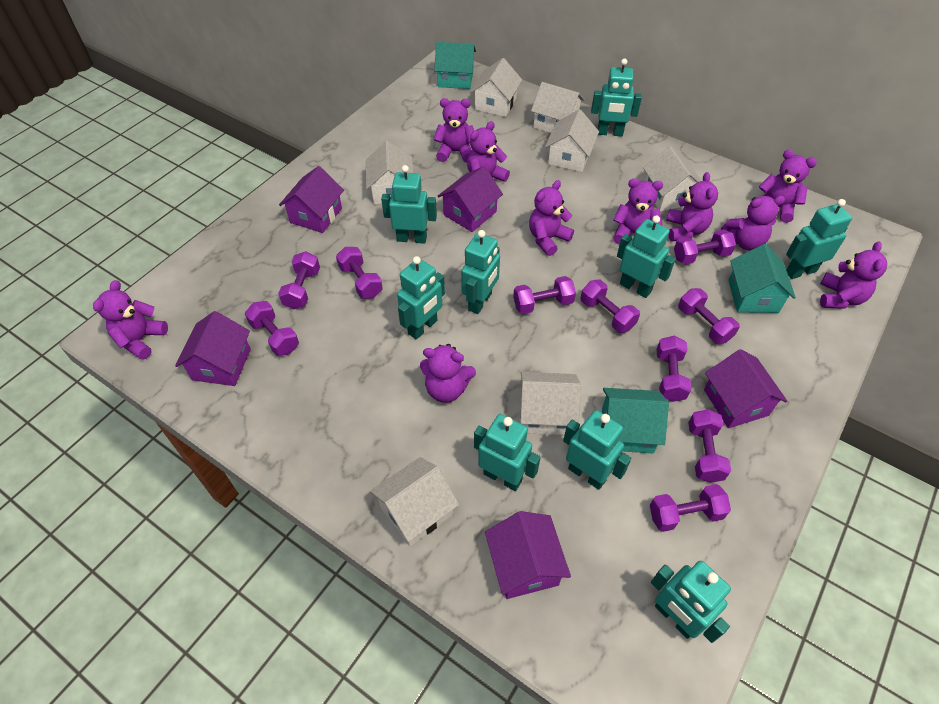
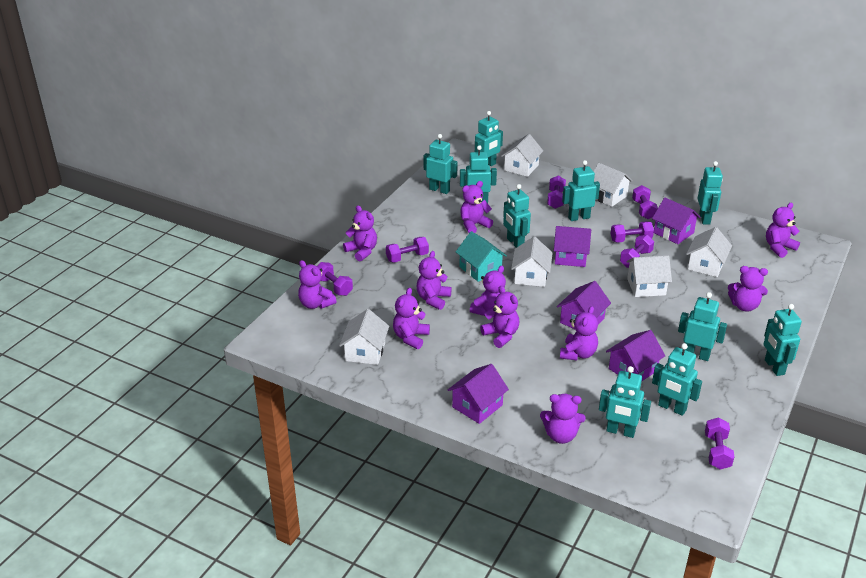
purple dumbbell: [245,301,299,356] [278,251,320,309] [336,247,383,299] [513,276,576,314] [581,280,640,333] [650,484,731,532] [656,336,692,402] [674,229,736,265] [678,288,740,344] [688,409,731,483] = 10 -> [317,262,353,296] [386,237,429,263] [547,175,566,209] [610,221,654,243] [620,235,654,268] [632,185,658,219] [705,417,735,470] = 7
purple teddy bear: [93,280,168,360] [420,344,476,403] [434,98,474,163] [467,121,510,182] [529,180,574,256] [613,178,663,244] [666,172,718,241] [721,196,785,251] [759,150,817,223] [820,241,887,309] = 10 -> [298,260,337,309] [343,205,377,261] [393,288,430,349] [417,251,452,310] [460,181,493,233] [470,266,506,316] [480,286,519,348] [540,394,585,444] [560,306,598,360] [728,266,768,312] [766,203,800,258] = 11
turquoise house: [434,42,476,89] [602,388,669,454] [728,244,796,313] = 3 -> [456,231,507,282] = 1
turquoise robot: [381,165,437,244] [397,256,445,340] [461,230,500,314] [474,414,541,491] [563,410,631,490] [591,58,642,137] [617,215,676,298] [651,561,731,643] [786,199,852,279] = 9 -> [424,134,458,194] [460,145,497,203] [475,111,503,166] [503,184,531,248] [562,160,600,221] [599,366,651,438] [652,343,702,416] [678,292,727,361] [698,161,723,225] [764,304,802,376] = 10
white house: [366,141,413,204] [370,457,459,546] [470,58,522,117] [520,372,581,435] [531,82,585,133] [545,109,599,172] [643,146,701,211] = 7 -> [339,309,389,365] [501,134,543,177] [511,237,553,287] [593,163,633,207] [626,256,672,297] [686,227,732,277] = 6

